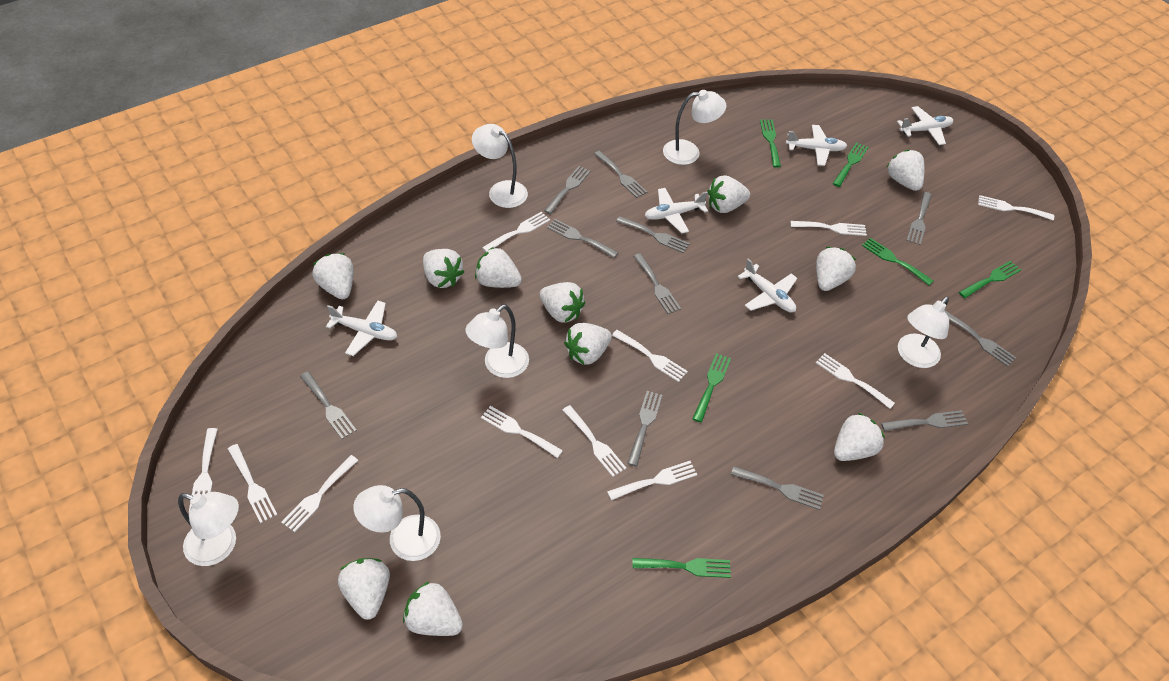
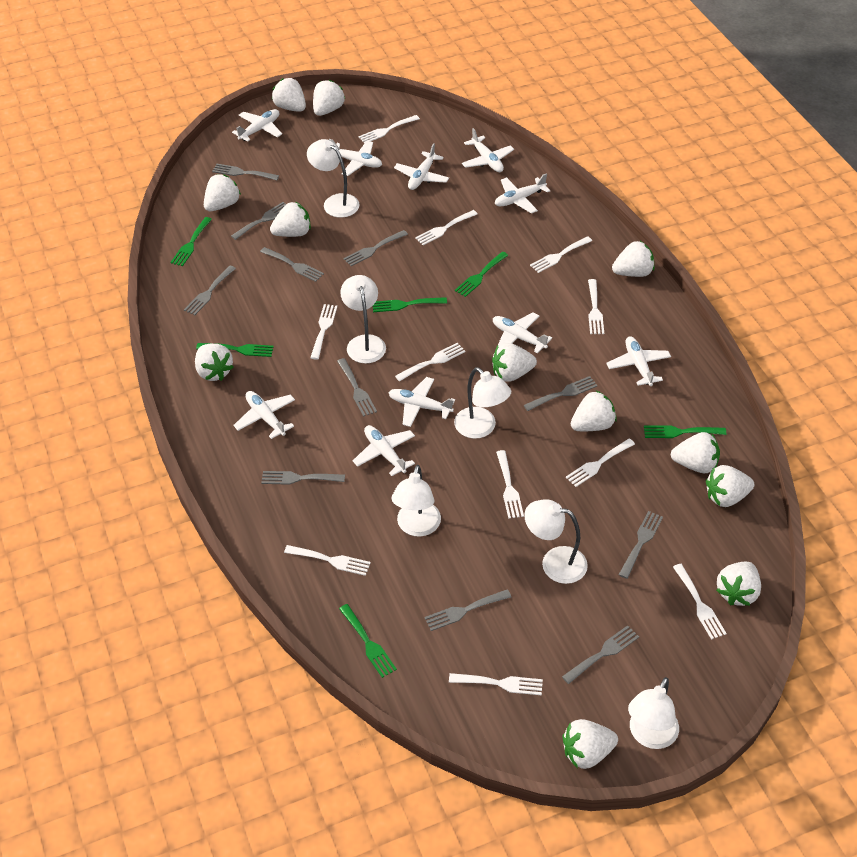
white plane: [326,301,397,356] [645,188,708,234] [738,259,797,312] [786,125,847,166] [897,106,953,145] = 5 -> [232,109,282,142] [233,391,295,439] [329,139,382,176] [353,425,415,476] [388,377,455,427] [394,143,449,190] [462,128,514,172] [493,312,552,353] [495,173,550,213] [606,336,671,386] = 10
white strawberry: [312,253,354,300] [338,558,390,620] [403,581,463,636] [423,249,465,288] [475,247,522,288] [540,282,585,323] [564,323,612,365] [708,175,750,213] [816,247,856,291] [834,412,885,461] [887,149,925,191] = 11 -> [195,344,233,381] [204,174,241,211] [270,202,311,237] [272,78,306,112] [313,80,345,116] [492,343,537,382] [562,719,618,769] [571,390,617,431] [612,241,654,277] [671,432,720,473] [706,465,754,507] [716,562,761,606] = 12

